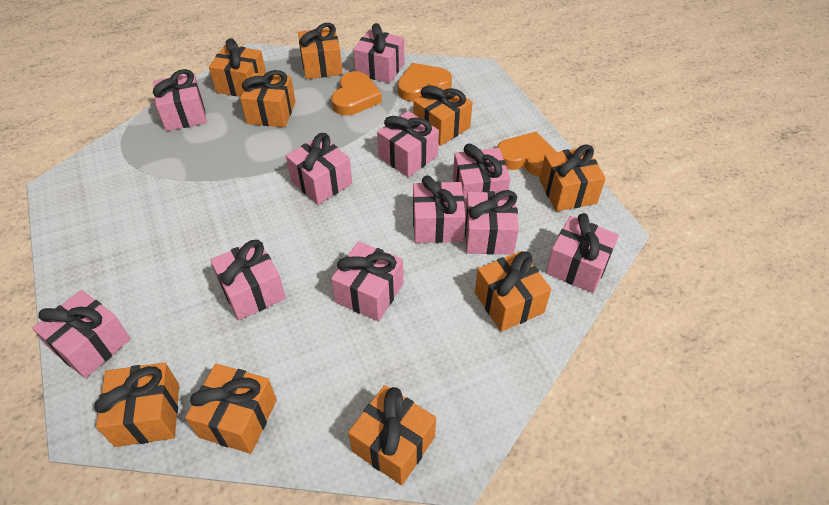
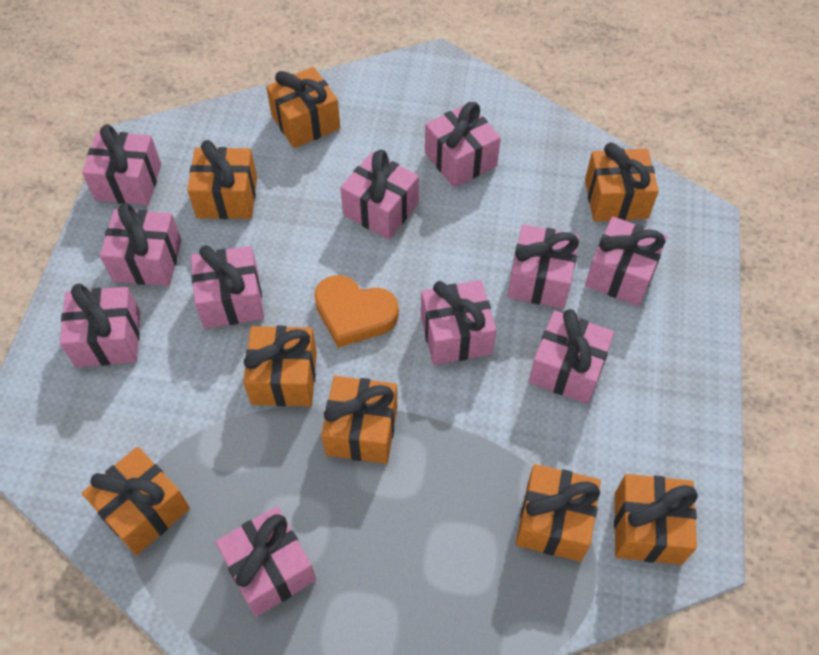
orange gift: [94,363,179,447] [185,364,277,454] [209,38,266,97] [240,70,296,127] [298,23,343,79] [348,385,436,485] [413,83,473,146] [475,251,551,332] [539,144,606,212] = 9 -> [82,447,190,555] [187,140,257,219] [243,326,317,407] [266,67,340,148] [321,376,398,464] [516,464,601,561] [585,142,659,222] [614,474,698,565] = 8
orange heart: [331,71,382,116] [398,63,452,102] [497,132,557,177] = 3 -> [314,275,399,348] = 1

